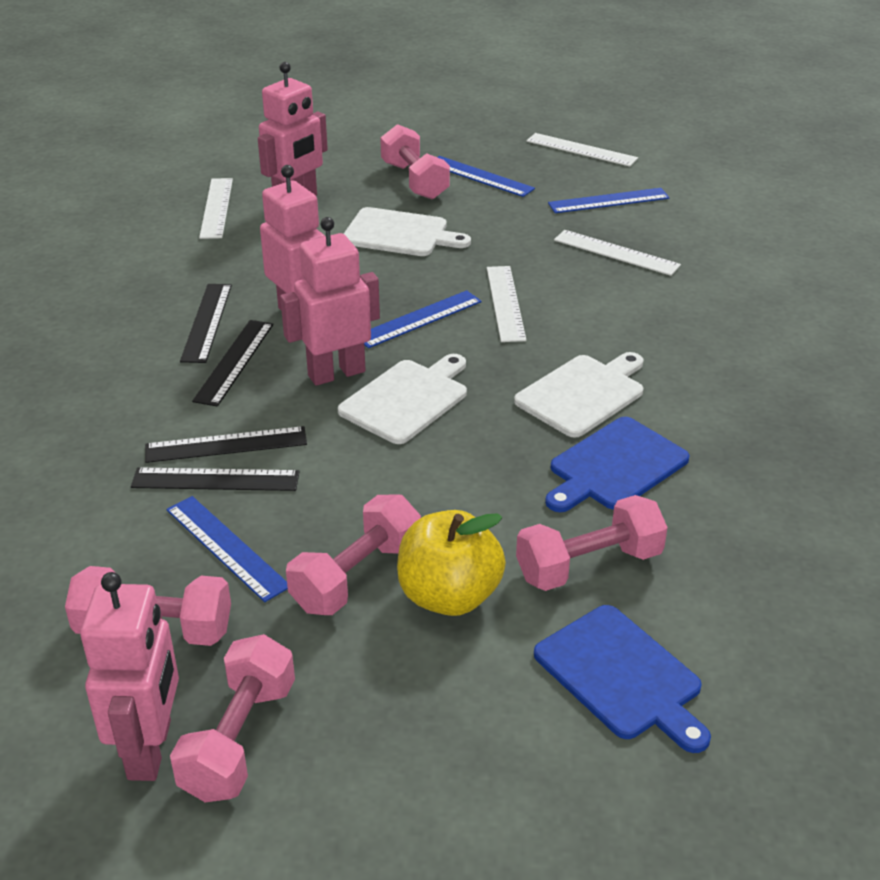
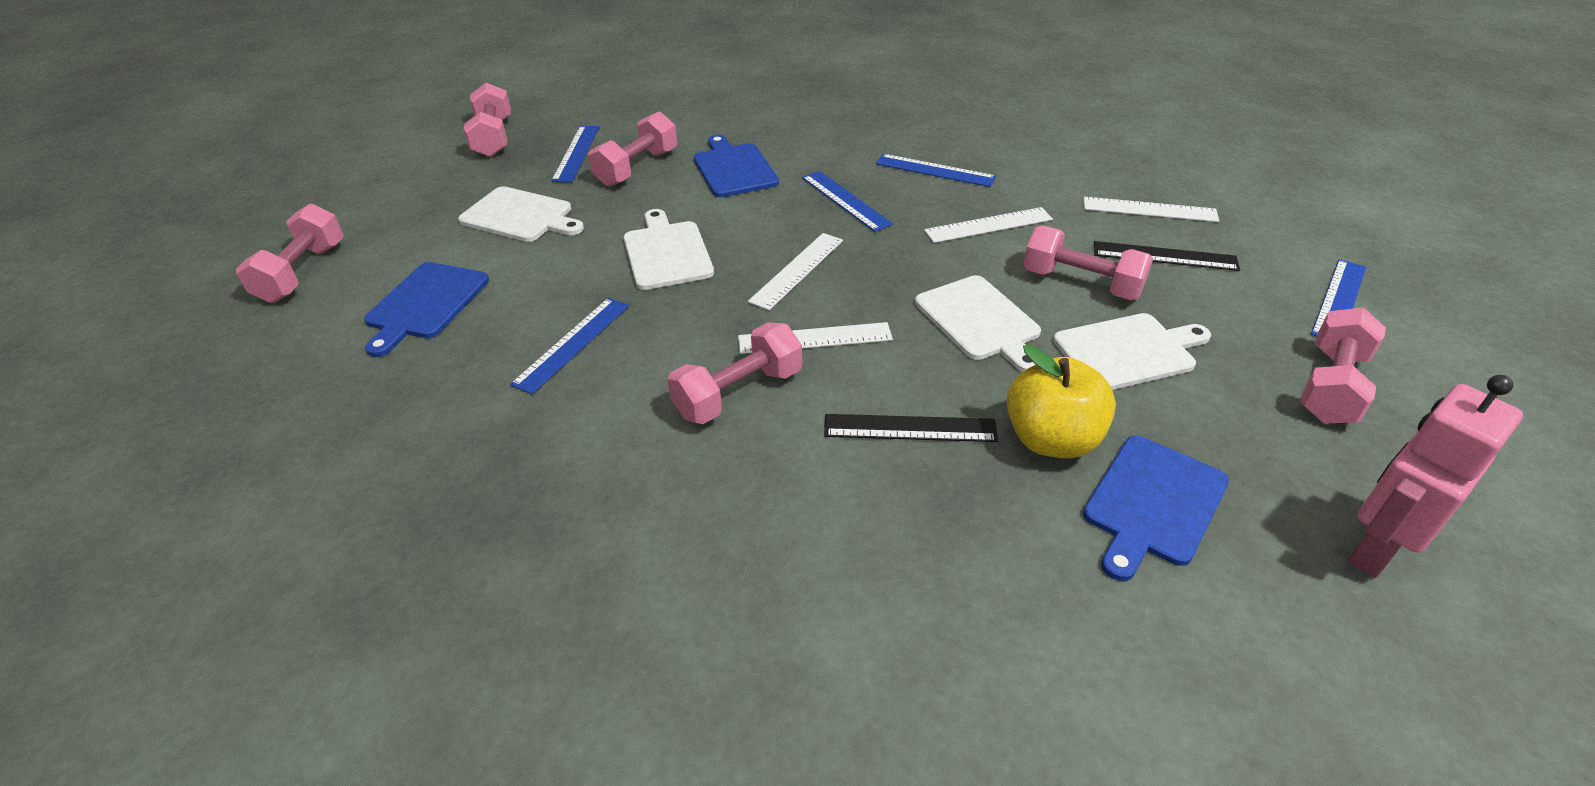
black ruler: [131,468,300,491] [145,426,307,463] [180,284,232,363] [192,320,273,407] = 4 -> [824,414,998,442] [1094,241,1240,271] = 2
blue cutting board: [534,605,711,753] [545,417,690,512] = 2 -> [364,262,489,357] [694,135,779,197] [1083,436,1229,581] = 3
blue ruler: [167,496,288,602] [364,290,482,348] [438,156,535,197] [548,188,669,213] = 4 -> [510,298,629,394] [551,126,599,182] [802,171,893,232] [876,154,996,187] [1311,259,1366,336] = 5
pink dumbbell: [65,566,231,646] [170,634,295,802] [286,494,421,615] [380,124,450,200] [516,495,668,591] = 5 -> [236,203,344,303] [463,83,511,157] [588,112,677,187] [667,323,802,424] [1023,226,1153,300] [1300,307,1386,424] = 6
pink robot: [80,572,179,781] [258,62,328,196] [260,165,325,311] [280,217,380,386] = 4 -> [1348,375,1523,578] = 1
white cutting board: [338,354,467,444] [344,207,471,256] [514,352,644,438] = 3 -> [458,186,584,242] [624,209,714,290] [915,275,1041,372] [1053,313,1211,390] = 4

